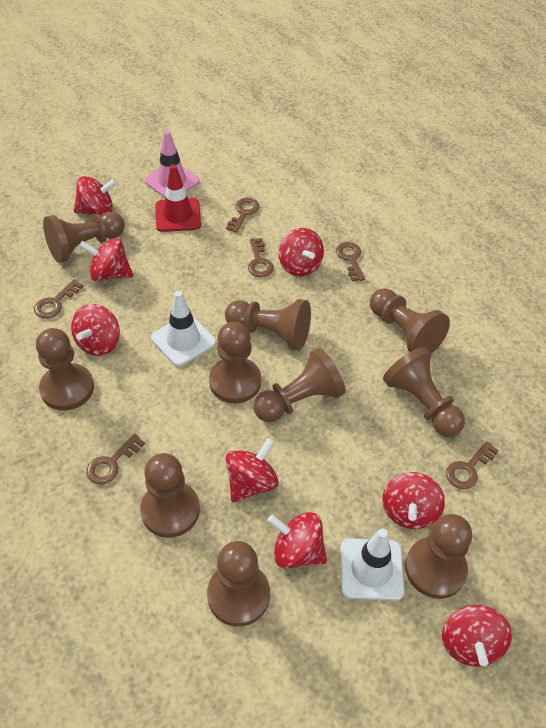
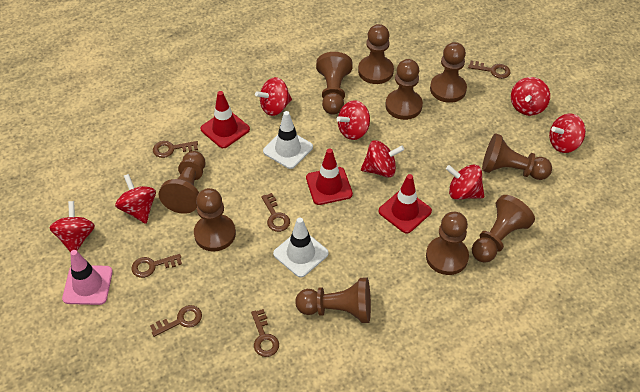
red traffic cone: [155,164,201,232] = 1 -> [201,91,250,148] [306,149,353,205] [378,174,432,234] = 3

